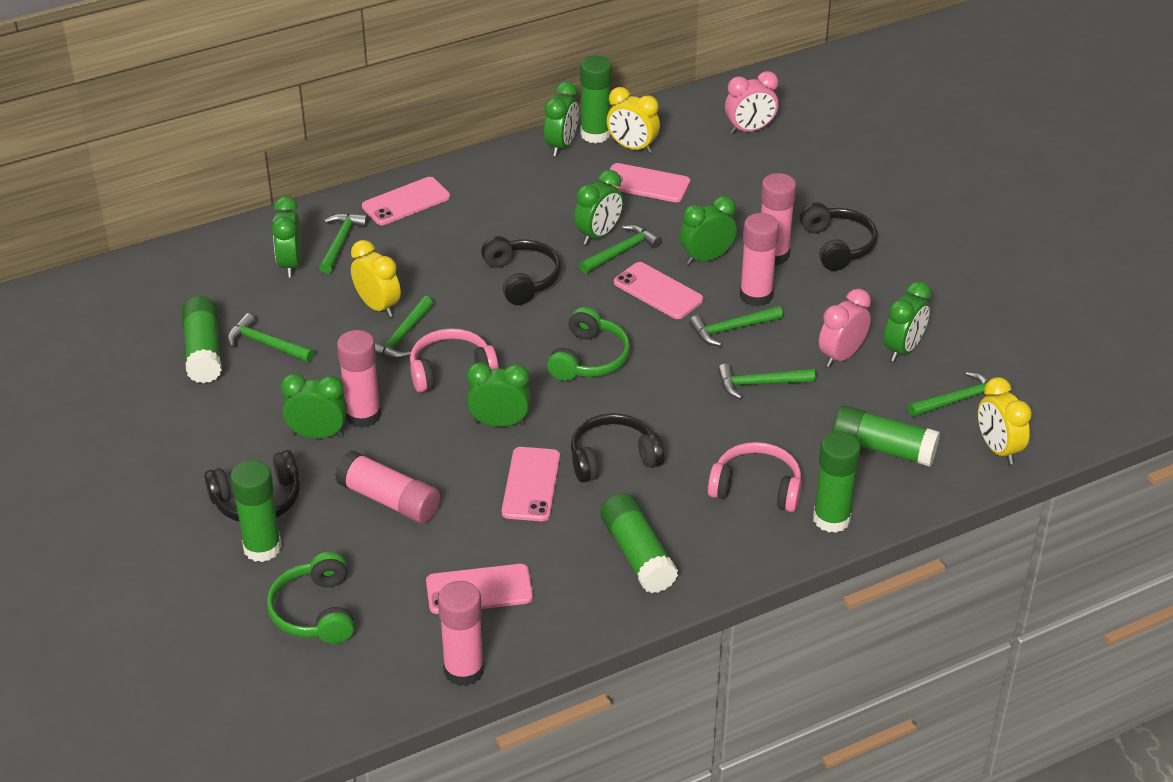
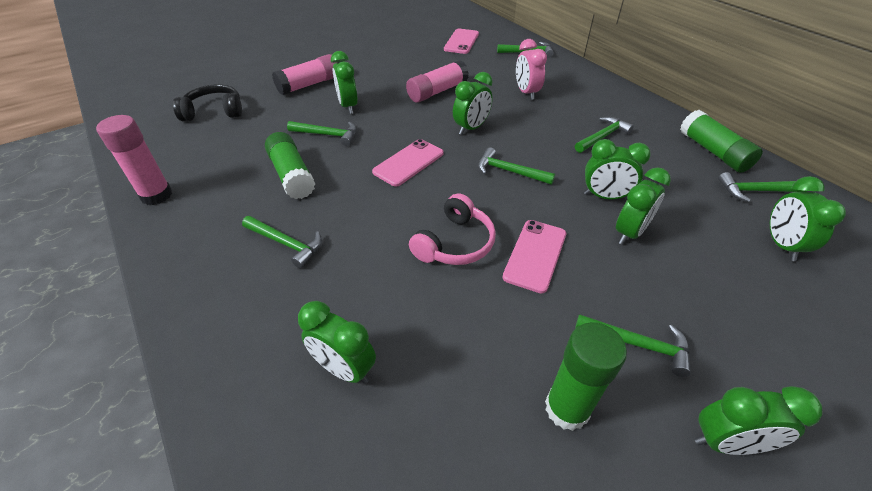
black headphones: [204,450,300,522] [481,236,561,305] [571,413,665,483] [800,202,878,271] = 4 -> [173,84,242,121] = 1
green glue stick: [182,296,222,383] [230,460,282,562] [580,56,612,143] [601,493,678,593] [813,432,861,533] [832,405,940,467] = 6 -> [265,132,315,199] [545,322,627,431] [680,110,763,173] = 3
green headphones: [267,552,354,644] [547,307,630,381] = 2 -> none = 0
pink clock: [725,71,778,134] [819,289,871,367] = 2 -> [516,39,547,100] = 1
pink glue stick: [335,450,440,524] [337,330,381,428] [438,581,484,686] [740,213,779,307] [761,173,796,265] = 5 -> [96,115,172,205] [272,54,337,95] [406,60,469,103] = 3
pink headphones: [410,328,499,393] [708,442,802,512] = 2 -> [409,193,496,265] = 1
pink phone: [362,177,450,225] [426,564,533,614] [502,447,560,521] [609,163,690,202] [614,262,704,319] = 5 -> [372,139,444,186] [444,29,479,54] [502,220,566,293] = 3
yellow clock: [351,240,401,318] [607,87,660,153] [978,377,1032,465] = 3 -> none = 0

